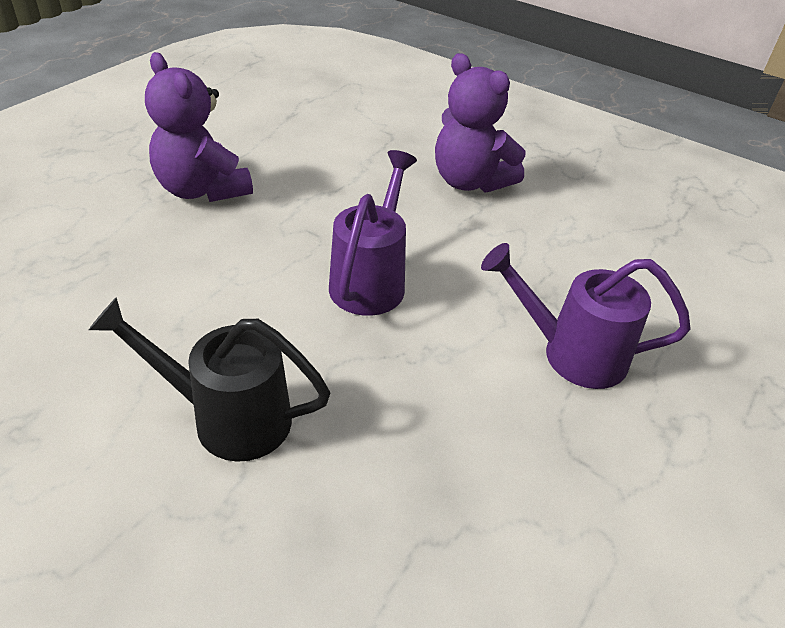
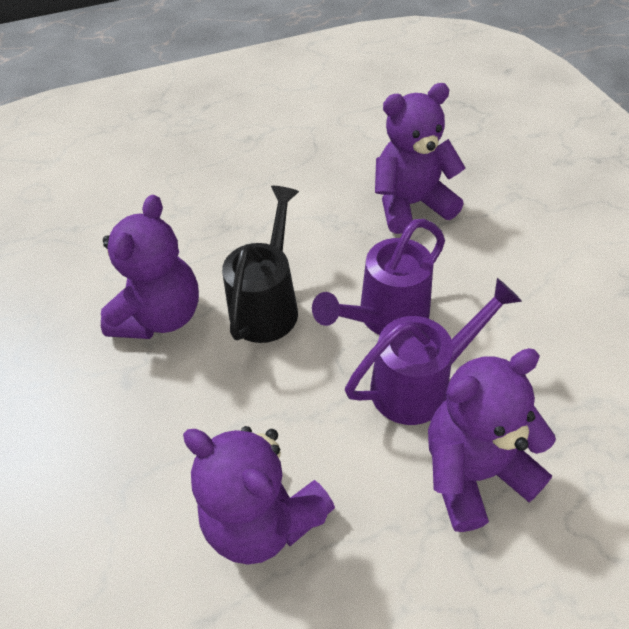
purple teddy bear: [145,52,253,202] [435,53,526,193] = 2 -> [101,195,199,339] [183,426,335,565] [375,83,466,234] [428,348,556,532] = 4

